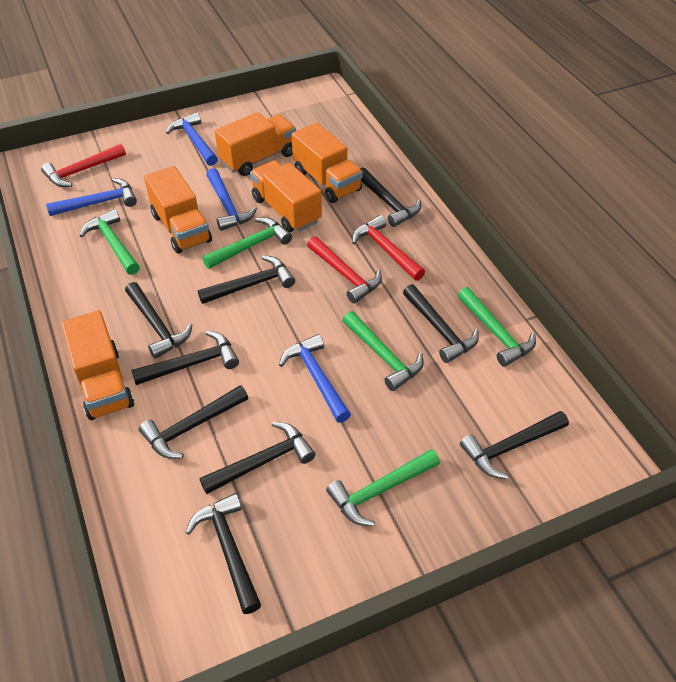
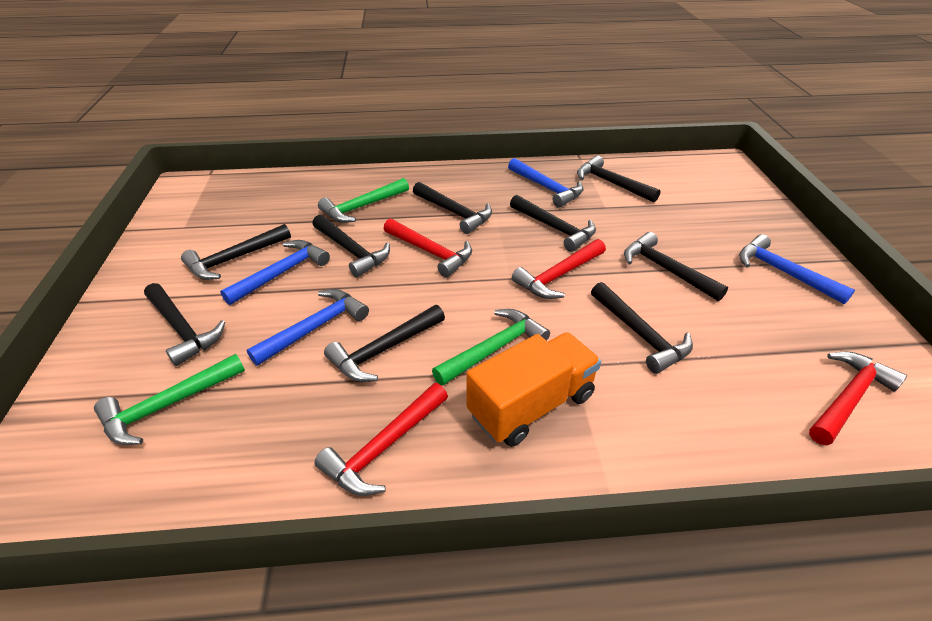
green hammer: [79,209,140,275] [202,217,292,269] [326,449,440,526] [342,311,424,391] [458,287,536,367] = 5 -> [94,354,245,445] [318,178,409,223] [432,309,550,386] = 3
orange truck: [61,310,134,420] [144,166,212,254] [215,112,296,176] [250,160,322,232] [291,123,363,203] = 5 -> [467,332,601,447] = 1
red hammer: [41,144,126,187] [307,236,382,304] [352,215,425,281] = 3 -> [314,383,448,496] [384,219,472,277] [512,239,606,299] [809,352,907,445] = 4

